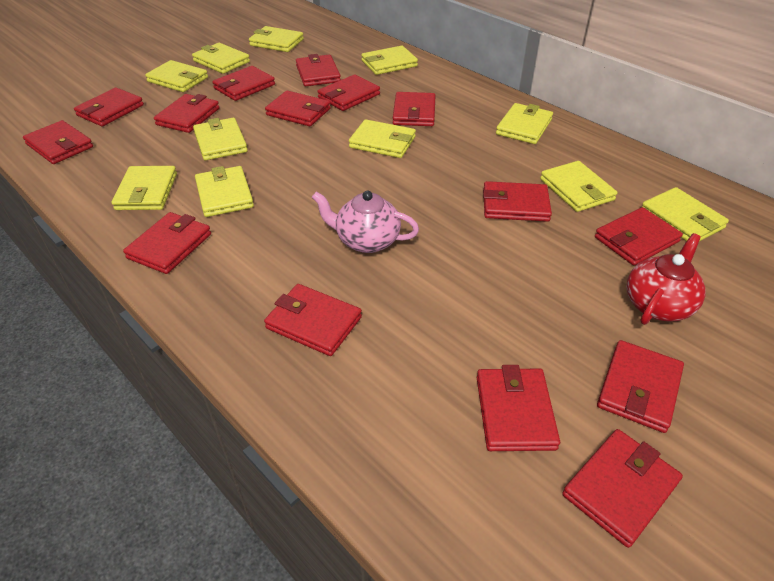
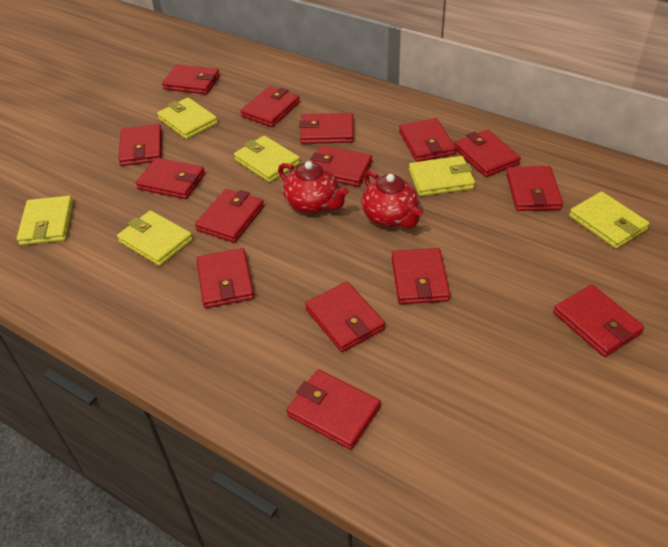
pink teapot: [312,191,419,253] = 1 -> none = 0
red teapot: [627,233,706,325] = 1 -> [278,161,349,214] [362,170,423,228] = 2
yellow wallet: [112,166,177,210] [145,60,208,92] [192,43,250,74] [193,118,248,160] [195,166,254,217] [249,26,304,52] [349,119,416,158] [361,46,418,75] [496,103,553,144] [540,161,617,212] [642,187,729,241] = 11 -> [17,196,73,245] [117,210,193,266] [157,98,218,139] [234,136,300,183] [409,156,475,196] [569,191,650,249] = 6

